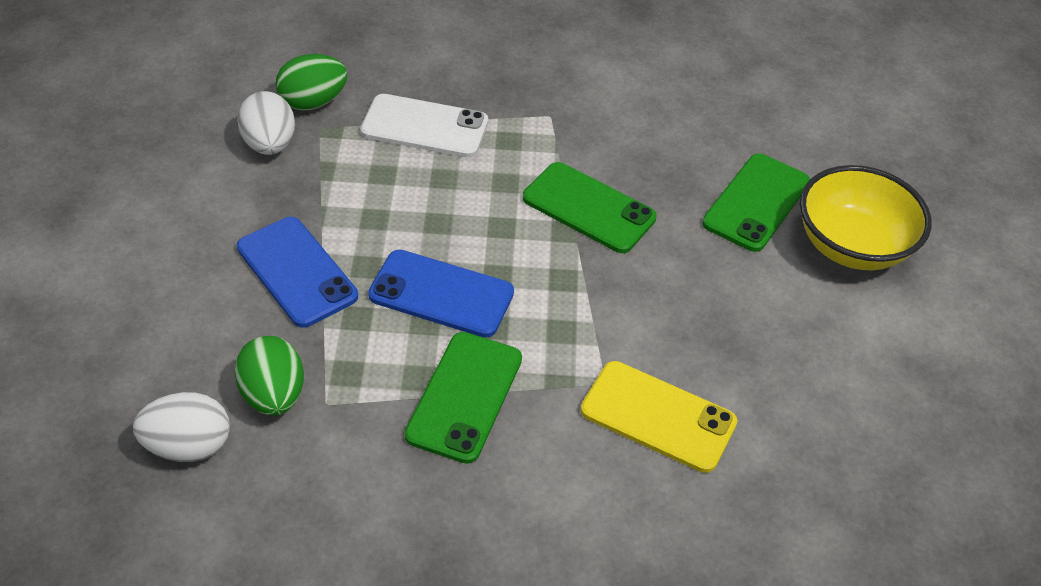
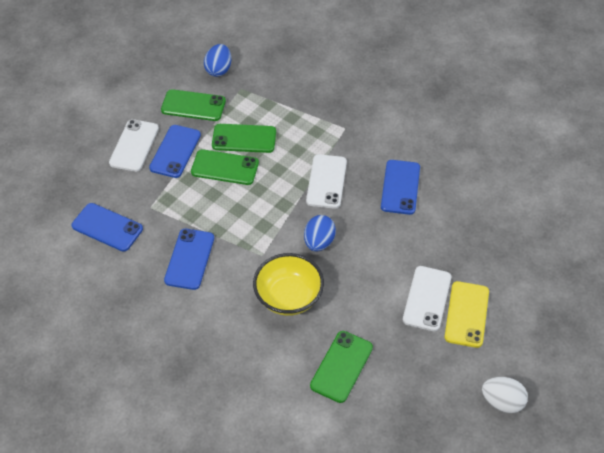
blue egg: none = 0 -> [204,44,231,77] [304,215,336,252] = 2
blue phone: [237,217,358,328] [368,250,514,338] = 2 -> [72,203,143,252] [149,125,201,178] [164,229,214,290] [381,160,420,215] = 4
green egg: [234,336,304,416] [275,54,347,111] = 2 -> none = 0
green phone: [405,332,522,464] [523,162,657,253] [702,153,810,252] = 3 -> [161,89,226,121] [191,149,259,185] [212,124,276,153] [310,331,373,403] = 4
white egg: [133,392,230,462] [237,91,295,155] = 2 -> [482,377,528,414] = 1
white phone: [360,94,488,158] = 1 -> [109,119,159,172] [306,154,347,209] [403,266,451,331] = 3

